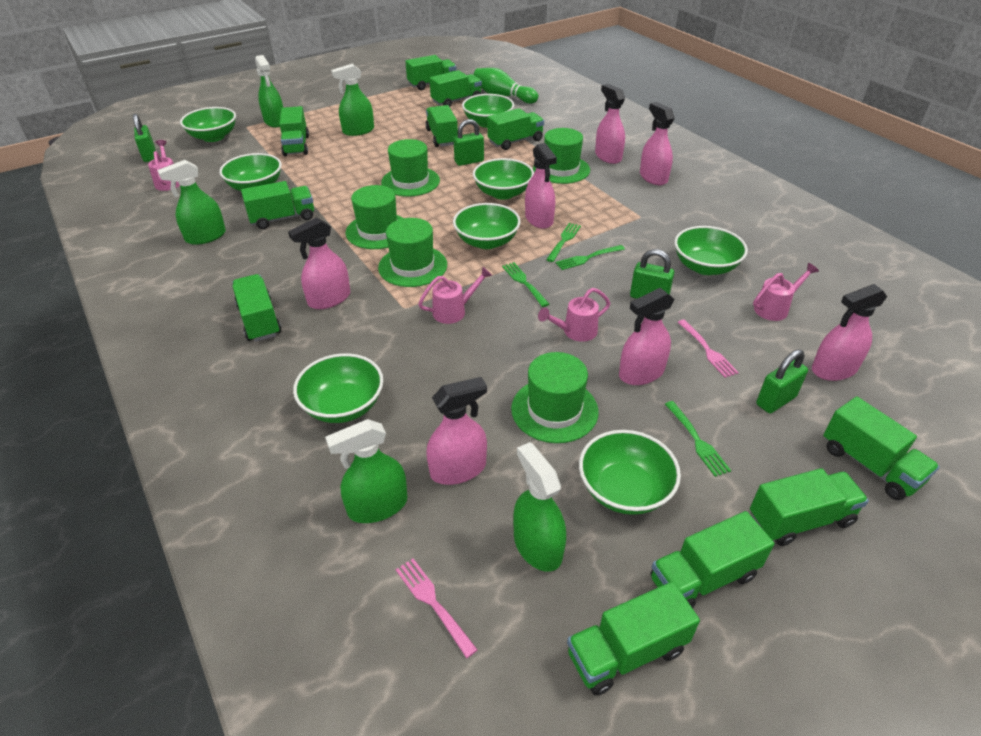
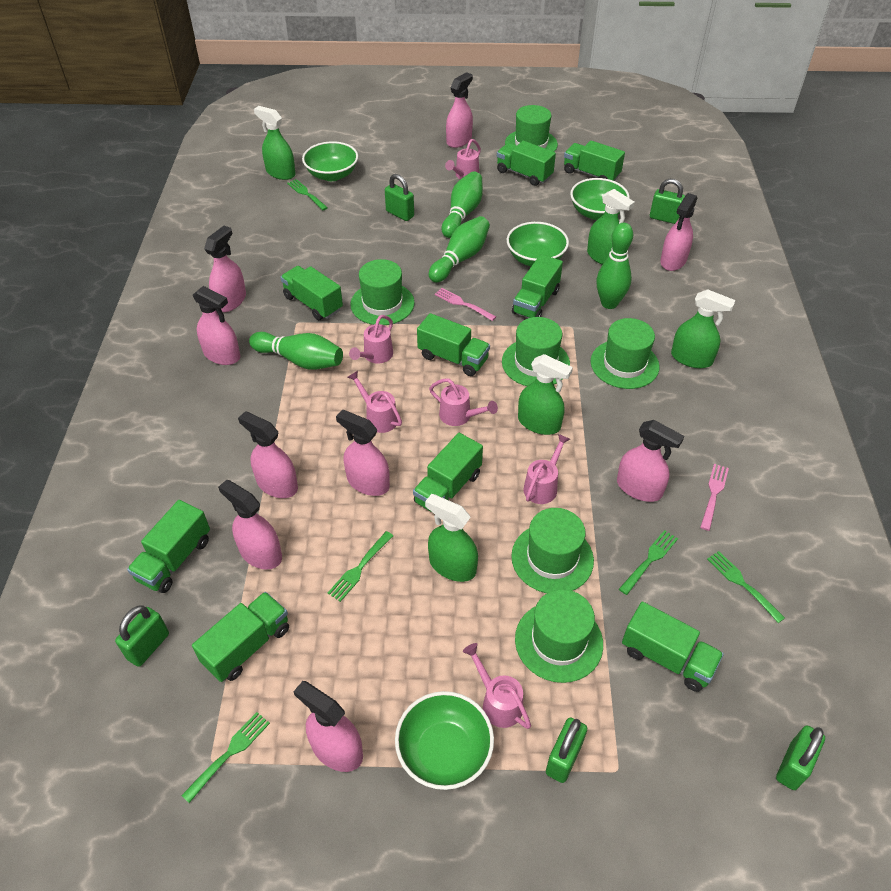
green bowl: [180,107,236,142] [219,153,282,191] [293,353,383,423] [453,203,521,249] [462,94,514,128] [473,158,534,200] [579,430,681,515] [674,226,748,275] = 8 -> [302,141,358,181] [395,691,494,790] [507,222,569,266] [570,178,630,220] = 4
green bowling pin: [473,68,538,104] = 1 -> [249,332,343,370] [429,216,490,283] [442,172,483,238] [596,223,633,309] = 4
green fork: [502,262,549,307] [546,223,581,262] [555,245,625,270] [665,401,731,477] = 4 -> [181,712,270,803] [287,179,328,210] [328,531,393,602] [619,530,678,595] [707,551,785,623] = 5
green hat: [345,185,403,249] [378,218,447,287] [381,139,440,197] [511,352,599,443] [533,128,590,184] = 5 -> [350,259,415,325] [502,317,570,386] [505,105,558,152] [511,508,594,593] [515,589,603,683] [591,318,660,389] = 6
green padlock: [133,114,156,162] [454,119,484,166] [630,249,674,299] [756,349,808,414] = 4 -> [115,606,169,667] [385,174,414,221] [546,717,587,783] [650,179,685,224] [776,725,825,790] = 5
green truck: [232,274,282,342] [241,181,314,229] [279,106,309,156] [405,55,456,90] [425,105,458,147] [429,70,482,107] [487,108,544,150] [567,581,700,695] [650,511,774,608] [750,468,869,546] [823,396,940,500] = 11 -> [127,500,210,593] [192,592,289,682] [281,266,343,320] [413,433,483,513] [417,313,490,376] [497,141,556,186] [512,254,563,318] [564,140,625,181] [622,601,724,692] = 9
pink spray bottle: [288,217,350,309] [426,377,487,485] [525,143,557,229] [595,84,625,164] [619,288,674,385] [640,102,674,185] [812,284,887,381] = 7 -> [193,286,240,365] [204,226,246,312] [218,480,282,570] [238,411,298,498] [293,681,363,772] [336,410,390,496] [446,72,473,148] [617,420,684,502] [660,193,697,271] = 9
pink watering can: [148,140,180,191] [418,266,492,324] [538,288,610,342] [753,263,819,321] = 4 -> [347,371,402,433] [349,315,393,364] [429,378,498,426] [445,139,481,179] [463,643,531,729] [523,434,570,504] = 6

